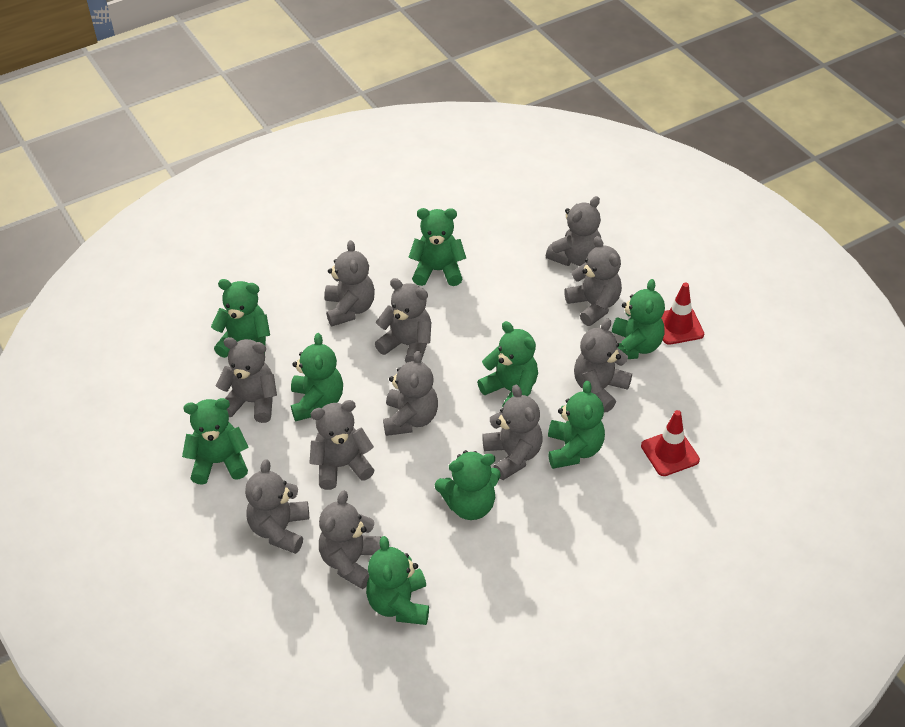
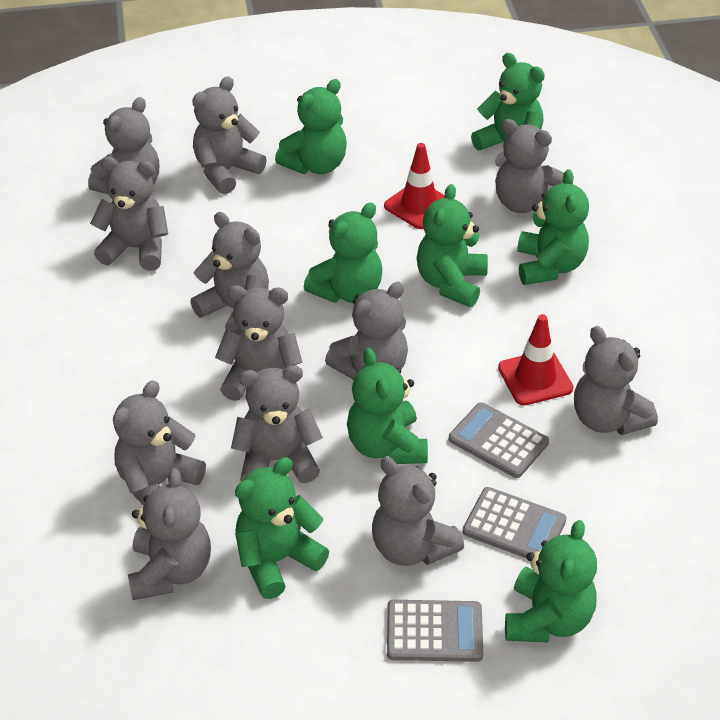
green teddy bear: [182,398,248,485] [211,279,270,358] [291,333,343,421] [366,536,429,625] [408,208,466,286] [435,450,501,520] [477,321,538,407] [548,381,605,469] [612,279,665,359] = 9 -> [235,457,329,599] [275,79,347,174] [304,202,382,303] [347,348,428,464] [417,184,488,307] [471,53,545,150] [505,520,597,643] [517,169,589,285] = 8
grey calculator: none = 0 -> [387,600,483,662] [449,402,549,478] [463,487,566,559] = 3
grey teddy bear: [215,337,277,423] [245,459,309,554] [309,400,374,490] [319,491,381,589] [324,240,375,326] [375,278,431,363] [383,351,438,436] [482,385,542,480] [546,196,601,266] [564,236,622,326] [574,319,632,412] = 11 -> [88,97,159,194] [90,157,168,271] [113,380,206,506] [128,468,211,600] [190,212,269,333] [192,76,267,194] [215,285,302,401] [231,365,323,483] [325,282,408,380] [372,457,464,566] [495,119,564,213] [574,326,658,435] = 12

